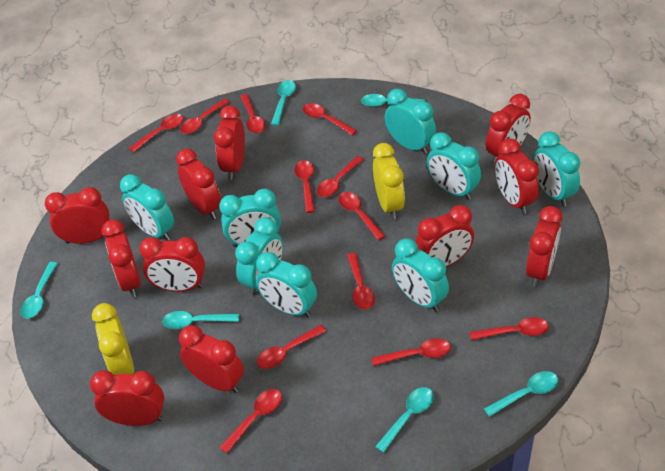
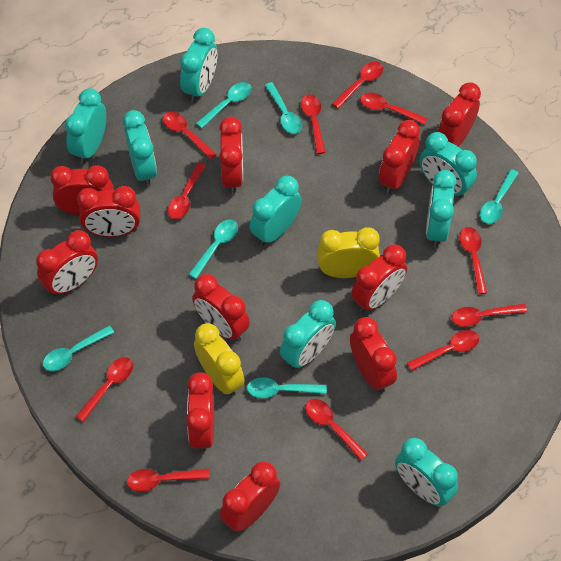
red spoon: [129,114,183,152] [180,98,230,134] [219,389,282,454] [240,94,265,133] [257,325,326,369] [295,160,315,213] [303,103,357,136] [317,156,364,197] [338,192,385,240] [347,253,375,309] [372,338,451,366] [469,317,549,340] = 12 -> [76,357,133,422] [127,469,210,492] [163,111,217,160] [168,162,206,219] [301,94,326,154] [305,399,368,461] [332,62,383,109] [360,93,428,125] [407,330,479,371] [452,304,527,327] [460,227,487,294] = 11

